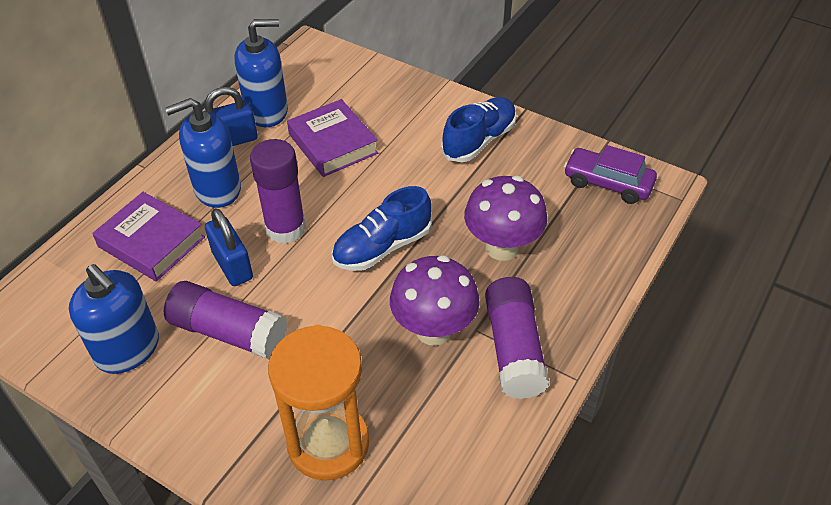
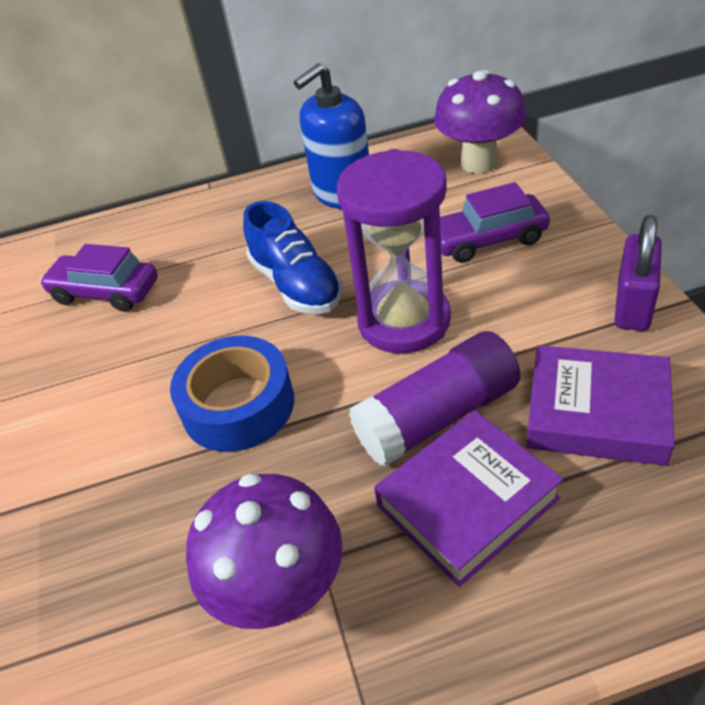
blue padlock: [203,87,257,146] [205,208,253,286] = 2 -> none = 0
blue shoe: [332,186,432,271] [441,97,516,162] = 2 -> [243,201,342,314] = 1
blue soap dispenser: [69,264,159,374] [165,98,241,208] [234,19,288,127] = 3 -> [294,63,369,209] = 1
blue tape: none = 0 -> [170,336,294,452] = 1
orange hourglass: [268,325,369,481] = 1 -> none = 0
purple car: [564,145,657,204] = 1 -> [40,244,158,312] [440,182,550,263] = 2
purple glue stick: [164,281,287,359] [250,139,306,244] [485,277,549,399] = 3 -> [349,331,520,466] = 1
purple hourglass: none = 0 -> [337,149,451,354] = 1
purple padlock: none = 0 -> [614,215,662,331] = 1

